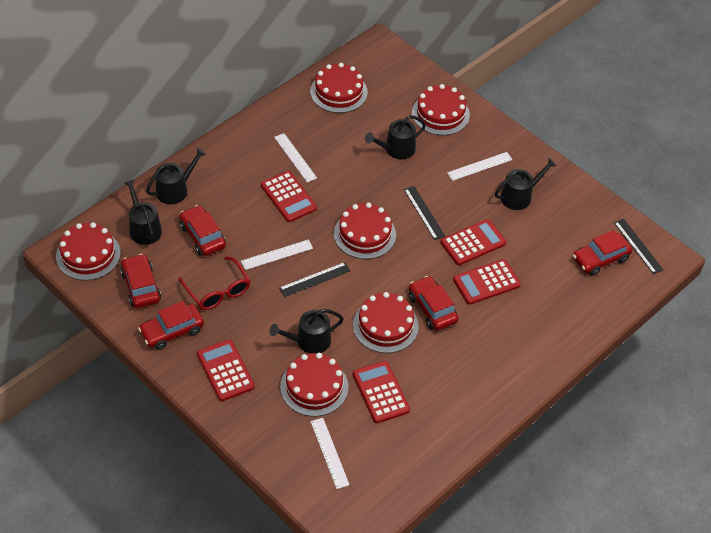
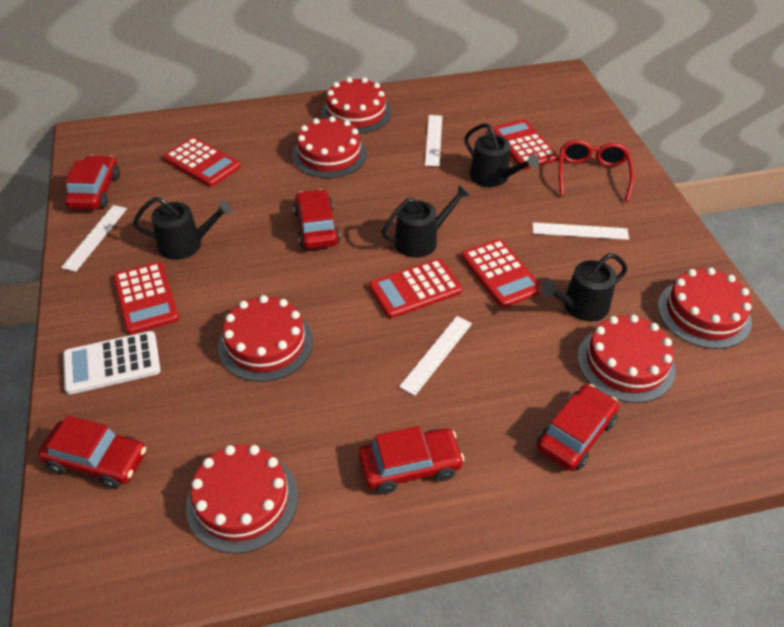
black ruler: [279,262,351,297] [404,186,445,240] [614,219,664,274] = 3 -> none = 0
black watering can: [125,179,162,245] [146,148,206,204] [270,309,344,353] [365,115,426,159] [495,158,557,210] = 5 -> [133,197,232,260] [381,185,470,258] [464,123,539,187] [540,253,627,322] = 4
white calculator: none = 0 -> [63,331,161,395] = 1

